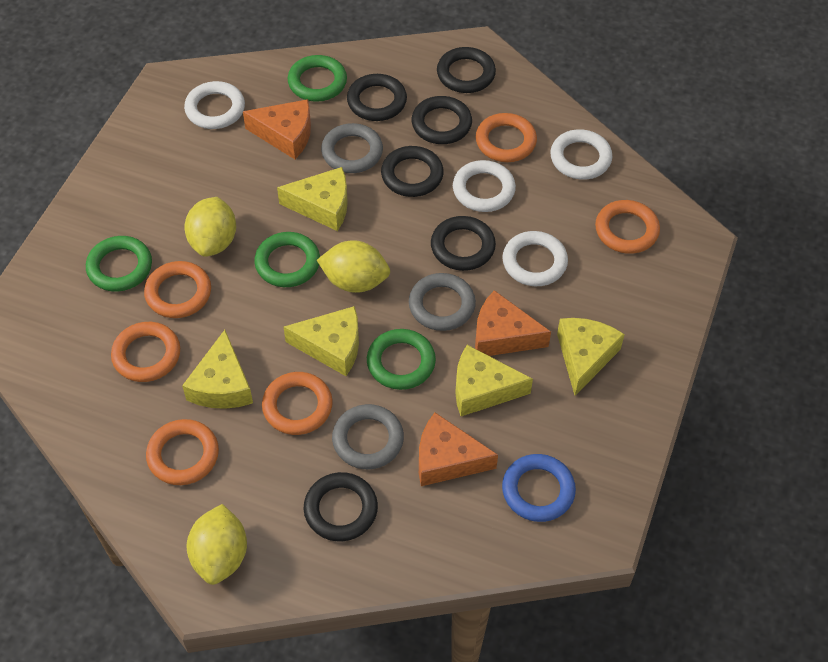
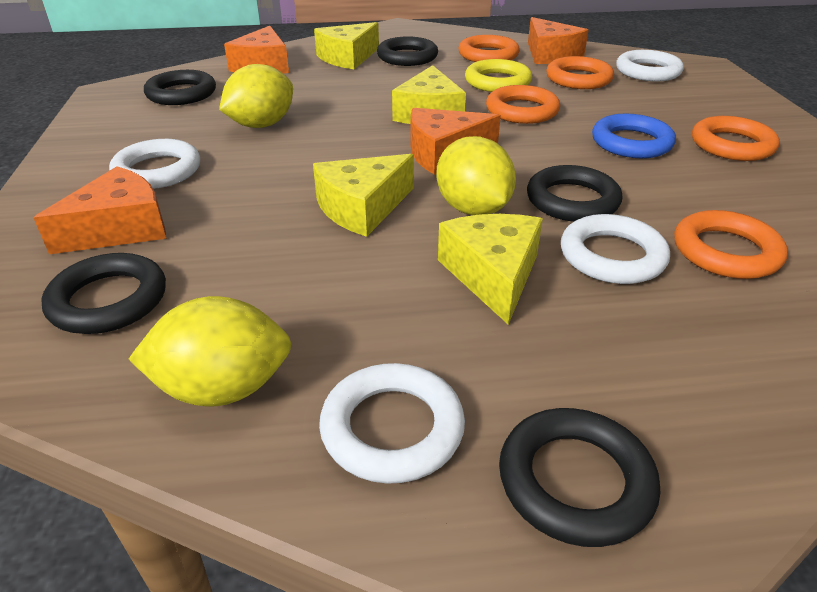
black ring: [304,472,378,541] [347,74,407,121] [381,146,444,197] [412,96,472,144] [431,216,496,271] [437,47,496,93] = 6 -> [41,253,166,334] [144,70,216,105] [377,36,438,66] [499,408,660,547] [527,165,623,222] = 5
green ring: [86,236,152,292] [254,232,320,287] [287,55,347,102] [367,329,436,390] = 4 -> none = 0
grey ring: [321,123,383,173] [332,404,404,469] [409,273,476,331] = 3 -> none = 0
orange cheese: [243,99,311,159] [419,413,498,486] [475,290,551,356] = 3 -> [33,166,166,254] [224,26,289,74] [411,108,501,175] [528,17,589,64] = 4
orange ring: [111,322,180,382] [144,261,211,318] [146,419,219,485] [262,372,333,435] [476,113,537,162] [595,200,660,254] = 6 -> [458,35,520,62] [486,85,560,124] [546,56,614,89] [674,210,788,279] [692,116,780,161] = 5
yellow cheese: [182,330,253,409] [277,167,348,231] [284,306,359,376] [455,345,533,416] [557,318,625,396] = 5 -> [313,154,414,237] [314,22,379,69] [392,65,466,124] [438,214,543,325] = 4
yellow ring: none = 0 -> [465,59,532,92] = 1

